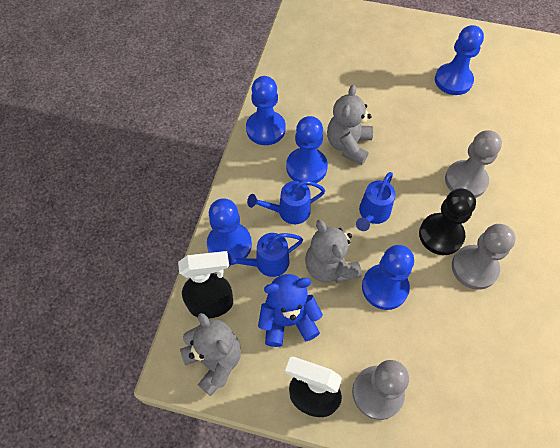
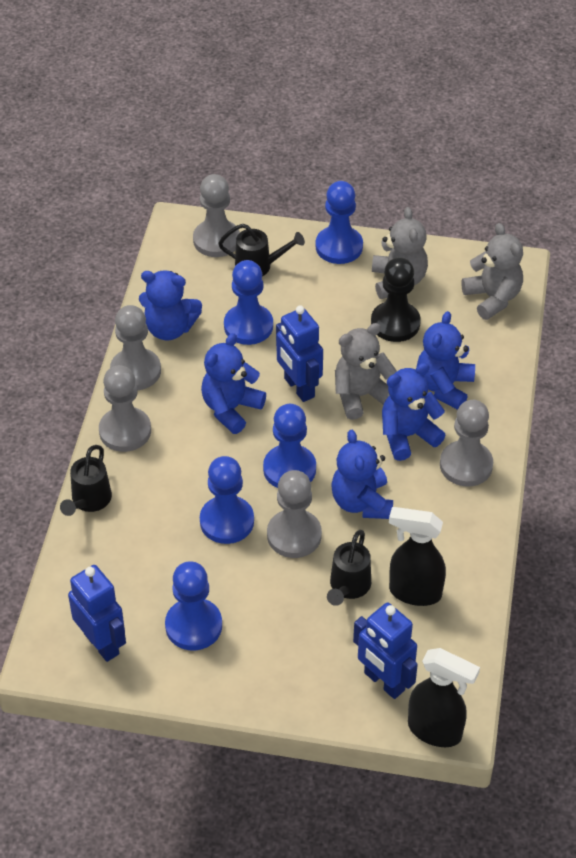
black watering can: none = 0 -> [60,445,112,516] [218,224,305,276] [327,530,371,606] = 3
blue robot: none = 0 -> [68,565,126,662] [276,305,323,402] [353,603,418,699] = 3
blue teddy bear: [258,274,323,347] = 1 -> [139,271,202,341] [201,333,266,434] [331,430,393,519] [382,363,446,461] [417,311,475,410] = 5
blue watering can: [228,233,303,277] [247,180,325,224] [356,172,396,231] = 3 -> none = 0
grey pawn: [352,360,409,420] [445,130,502,198] [452,224,516,290] = 3 -> [99,365,151,452] [110,305,161,390] [193,174,240,257] [267,470,322,558] [440,400,493,486] = 5

